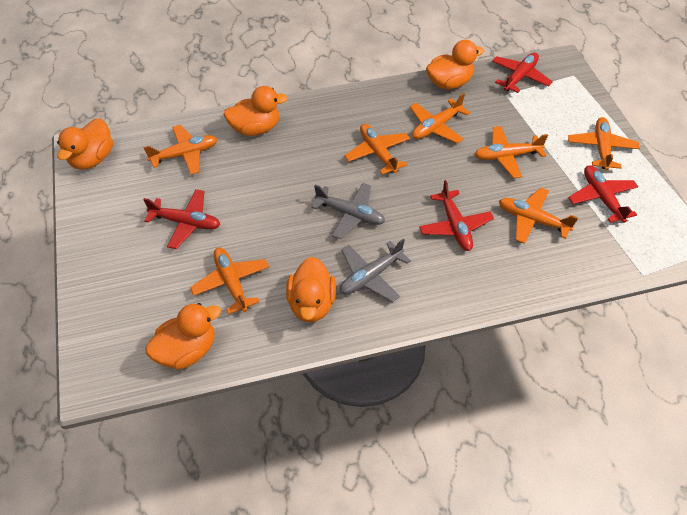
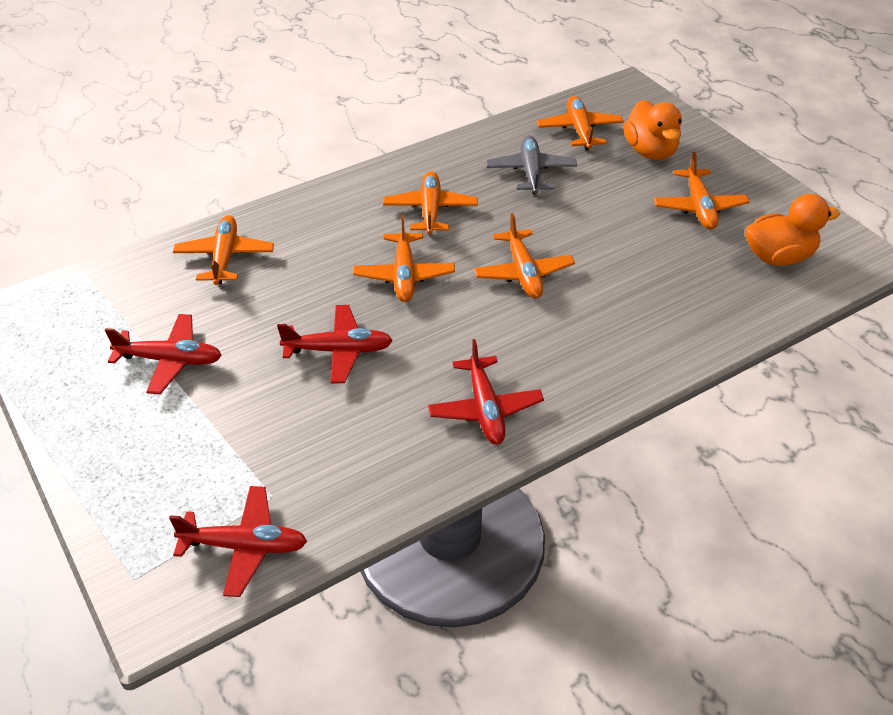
grey plane: [311,183,385,239] [340,239,411,302] = 2 -> [486,135,577,194] = 1
orange duck: [57,118,113,170] [145,303,221,370] [223,86,288,136] [286,257,336,323] [426,40,484,89] = 5 -> [623,100,682,160] [745,194,840,266] = 2
orange plane: [143,125,217,175] [190,247,269,314] [344,124,410,175] [410,93,470,144] [475,126,548,178] [499,187,578,244] [568,117,640,171] = 7 -> [173,215,274,285] [353,215,455,302] [383,171,478,235] [474,213,575,299] [537,96,624,150] [654,152,749,230] = 6

